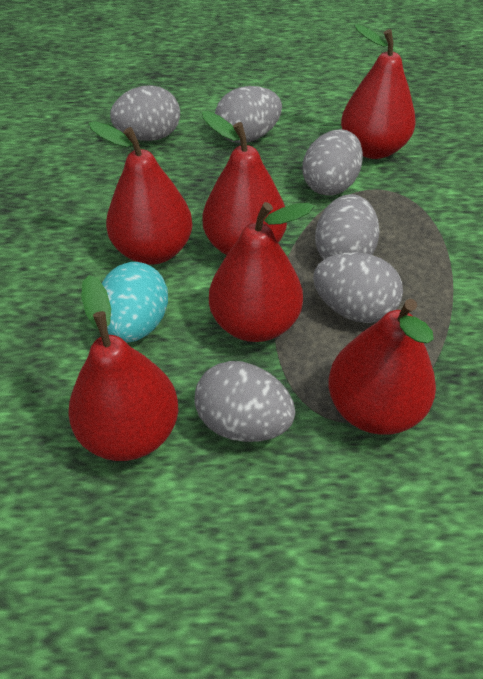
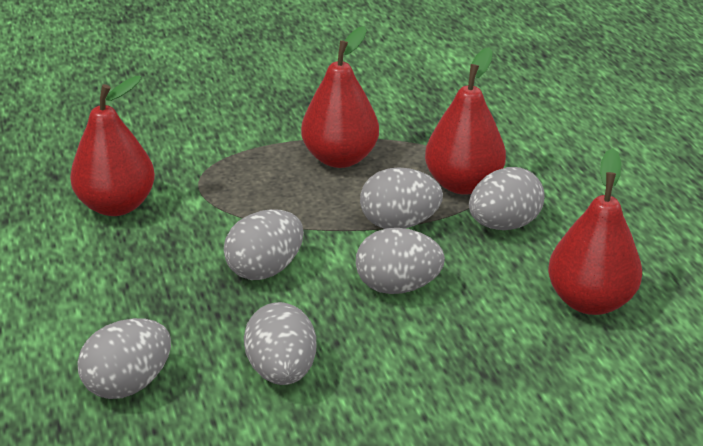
red pear: [68,275,179,461] [88,121,193,265] [202,111,287,255] [209,202,314,342] [328,299,436,435] [341,24,416,159] = 6 -> [70,76,155,216] [301,26,379,168] [425,47,506,195] [548,148,642,315] = 4
turquoise egg: [102,262,168,343] = 1 -> none = 0

